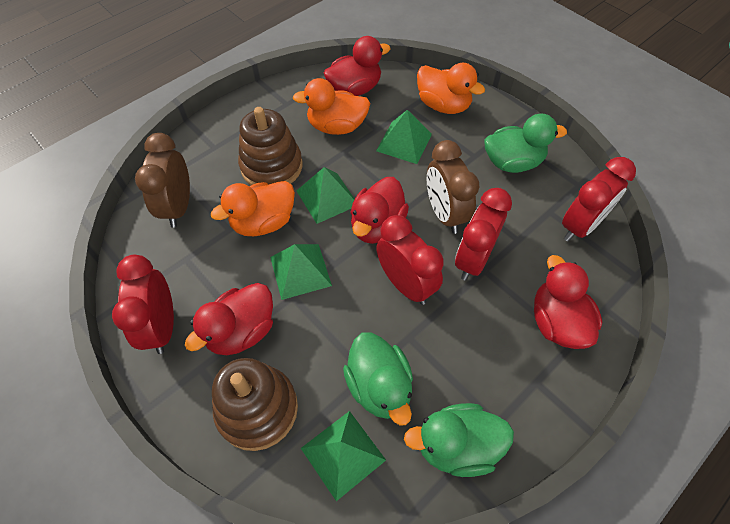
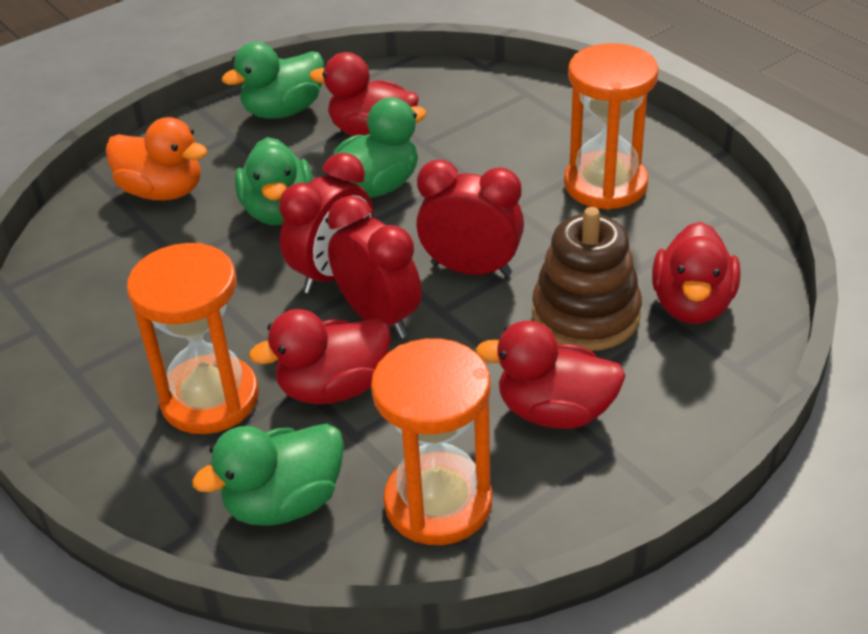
brown clock: [135,133,190,228] [426,140,479,234] = 2 -> none = 0
brown stacking toy: [212,358,298,451] [238,107,303,185] = 2 -> [532,207,642,351] = 1
green duck: [343,332,413,426] [404,403,514,477] [485,114,567,173] = 3 -> [192,424,344,526] [222,42,324,119] [235,137,313,225] [333,97,427,198] = 4
green pyramid: [270,244,332,300] [296,167,355,224] [301,411,386,501] [376,110,432,164] = 4 -> none = 0
orange duck: [211,181,295,236] [292,78,370,135] [417,63,485,114] = 3 -> [106,117,208,200] = 1
orange hourglass: none = 0 -> [127,243,259,434] [371,338,492,545] [564,43,659,210] = 3
red clock: [112,255,174,354] [376,215,444,305] [455,188,512,281] [562,157,636,242] = 4 -> [279,153,373,294] [328,196,422,339] [416,160,524,277] = 3

